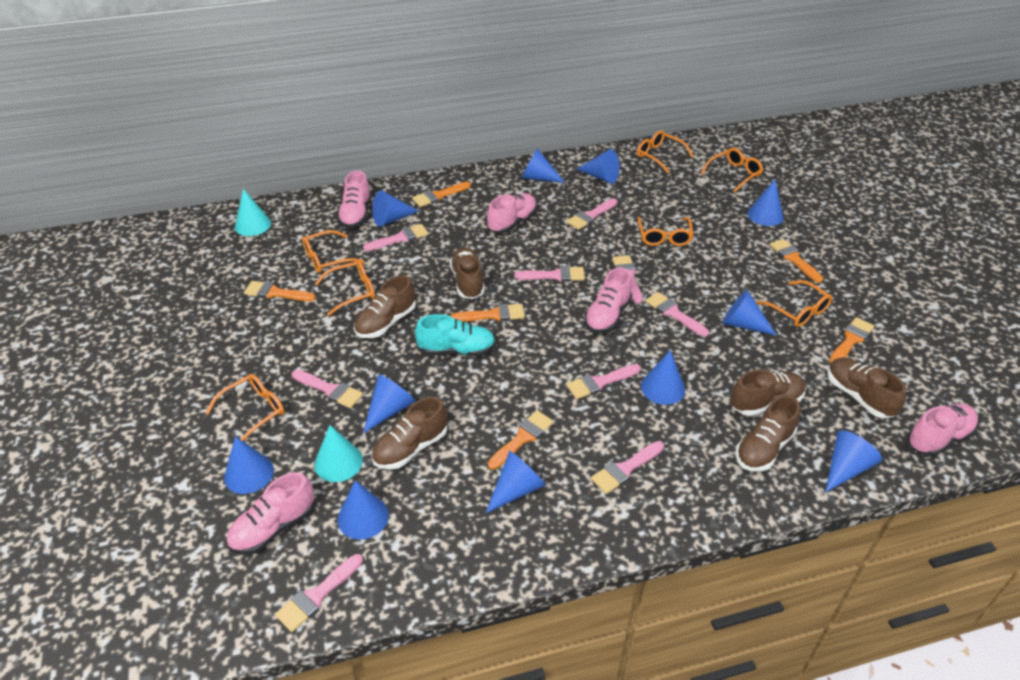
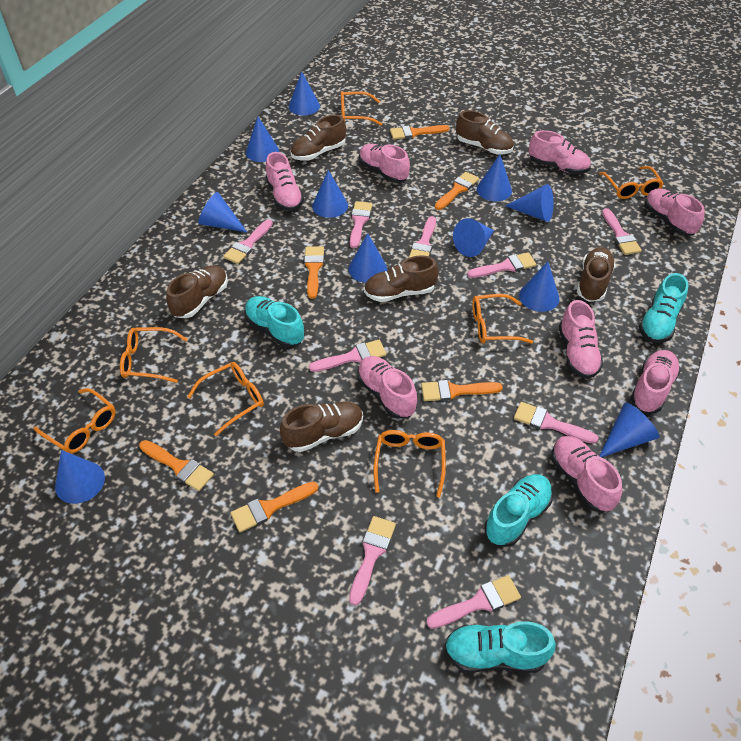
pink shoe: [226,472,314,555] [337,171,372,228] [487,193,537,233] [584,267,632,333] [907,403,978,456] = 5 -> [266,152,304,211] [357,356,417,419] [359,144,410,183] [529,130,591,174] [551,436,622,512] [559,300,603,379] [631,350,681,413] [645,188,705,236] = 8
turquoise cone: [235,189,271,236] [314,425,363,482] = 2 -> none = 0
turquoise shoe: [415,314,496,356] = 1 -> [244,296,305,347] [444,621,556,673] [485,474,553,547] [639,273,688,343] = 4

